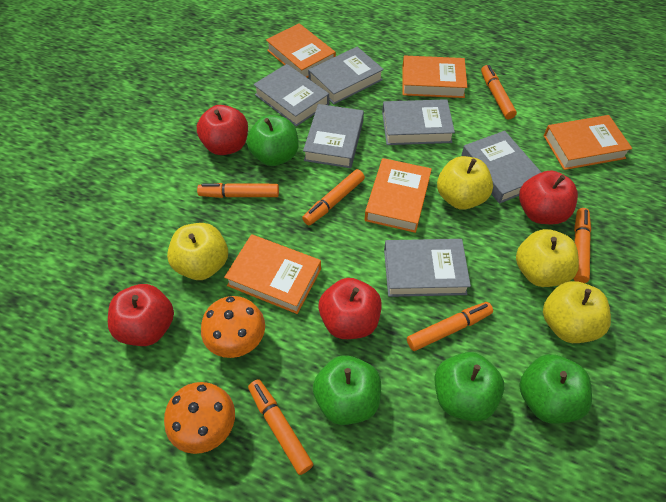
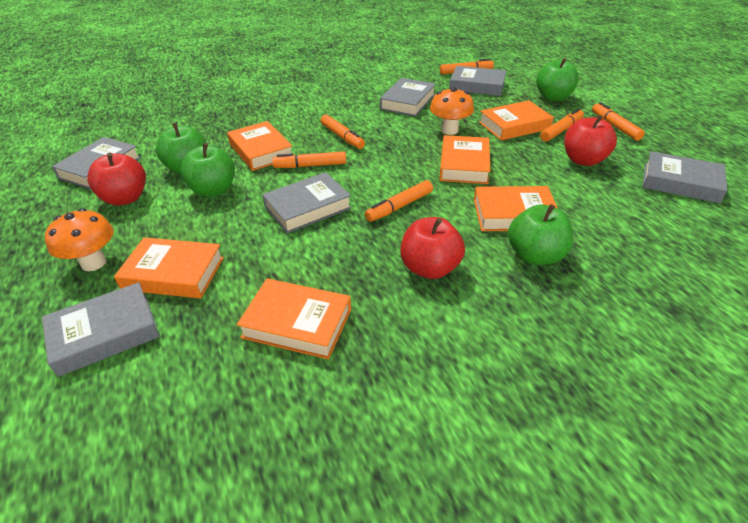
orange book: [224,234,321,314] [266,23,336,78] [365,158,432,233] [402,56,467,98] [544,115,632,170] = 5 -> [114,237,224,298] [227,121,293,171] [237,279,351,359] [439,135,491,184] [474,186,558,231] [479,100,554,141] = 6
red apple: [108,284,174,346] [197,105,248,155] [318,278,382,339] [519,170,578,224] = 4 -> [87,153,146,206] [401,217,465,279] [564,115,617,166] = 3
yellow apple: [167,223,228,280] [437,156,493,210] [516,229,579,287] [543,281,611,343] = 4 -> none = 0

